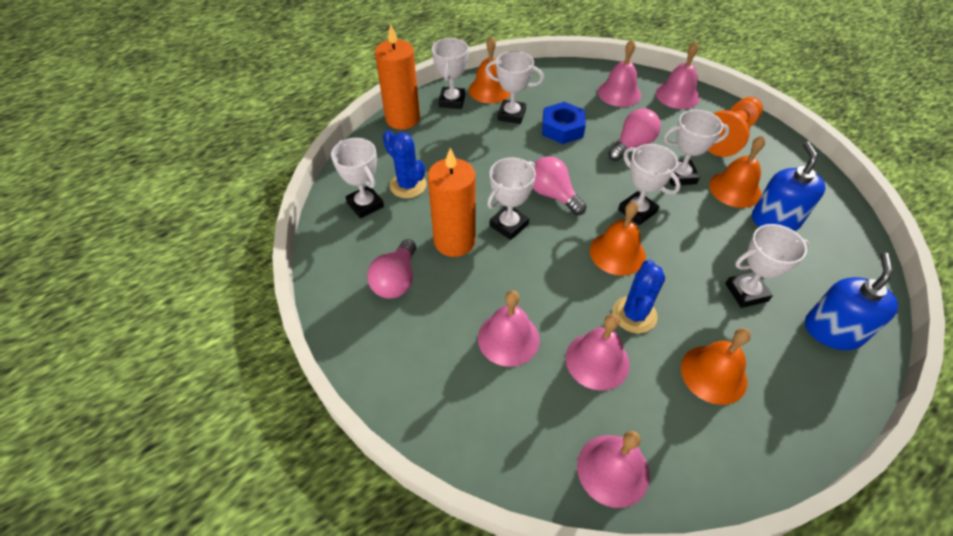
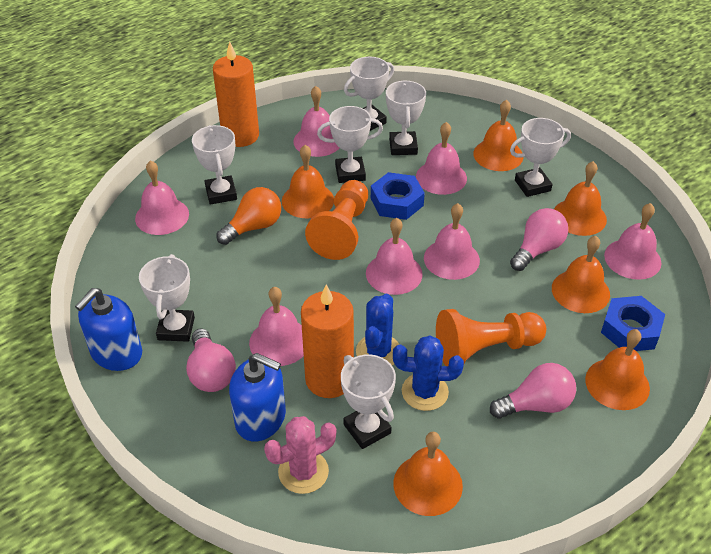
blue nut: [542,102,586,144] = 1 -> [371,172,425,220] [601,296,665,351] = 2
orange bell: [469,36,511,103] [590,201,646,275] [681,328,751,405] [709,136,765,208] = 4 -> [282,145,334,219] [393,432,463,516] [473,100,523,171] [552,236,610,313] [554,161,607,236] [585,329,650,410] = 6
orange light bulb: none = 0 -> [217,187,281,245] = 1
orange pawn: [708,97,763,157] = 1 -> [305,180,368,260] [436,309,546,366] = 2
pink bell: [478,290,540,367] [566,314,630,391] [577,431,650,508] [598,40,641,107] [656,42,700,109] = 5 -> [135,160,189,235] [249,287,304,366] [293,86,339,157] [366,218,423,295] [416,122,467,195] [424,203,480,280] [604,203,662,280] = 7
pink cactus: none = 0 -> [264,416,336,494] = 1

